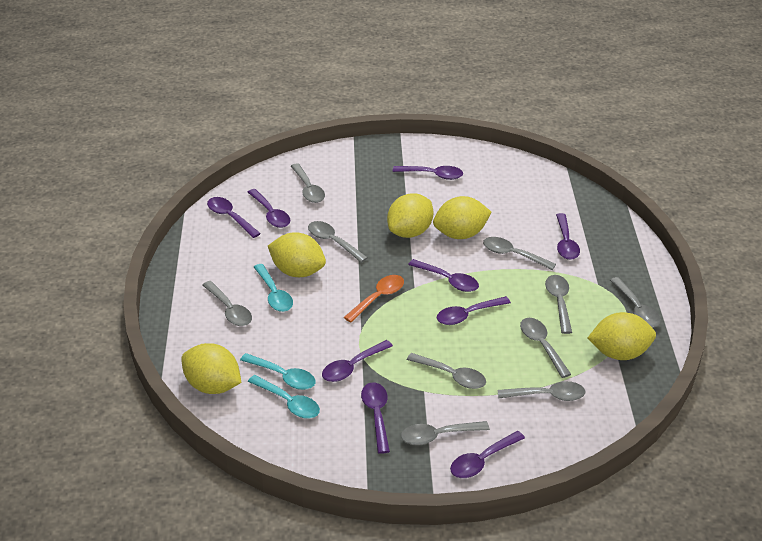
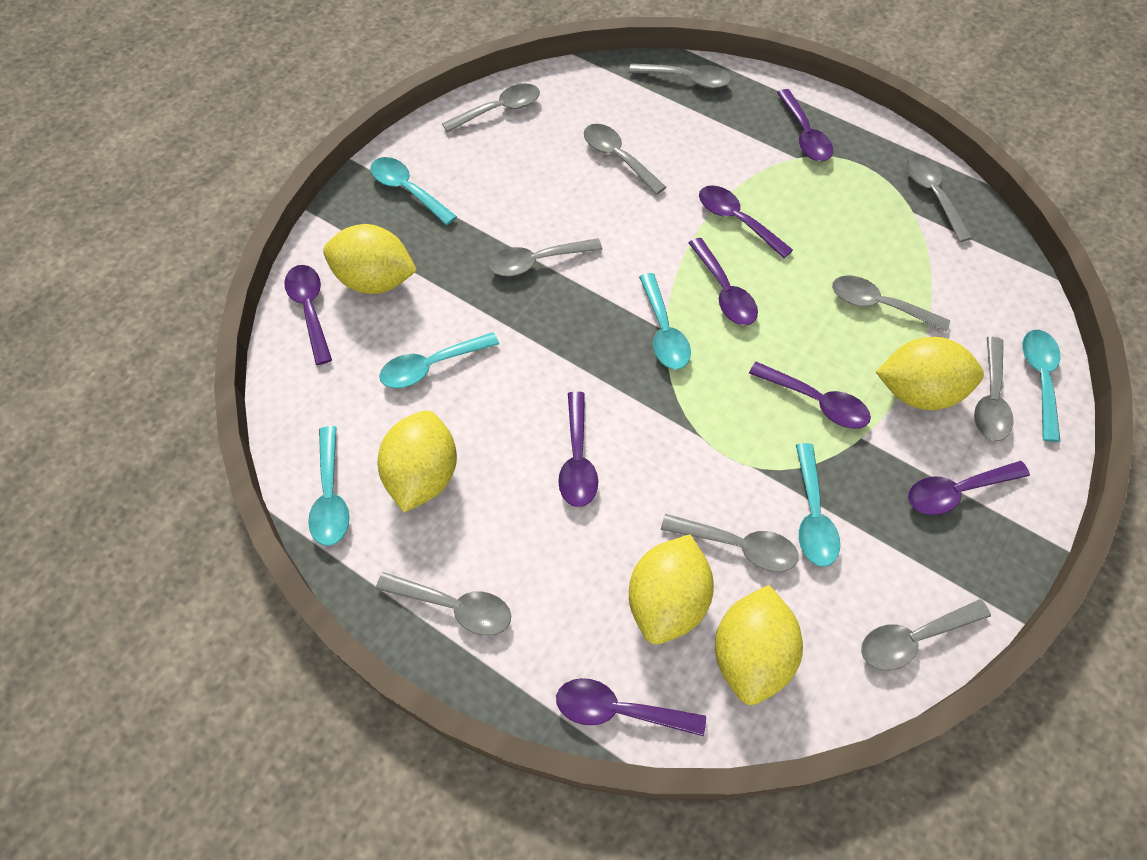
orange spoon: [344,275,404,322] = 1 -> none = 0
purple spoon: [207,197,261,238] [248,189,290,228] [322,340,393,382] [361,382,390,454] [393,166,463,180] [408,259,479,292] [437,296,511,325] [450,431,525,478] [556,213,580,260] = 9 -> [284,265,332,365] [556,678,706,736] [558,391,598,507] [689,238,758,325] [699,185,793,258] [749,362,871,429] [777,89,833,161] [908,461,1030,515] = 8
turquoise spoon: [240,353,316,390] [248,375,320,419] [254,264,293,312] = 3 -> [308,426,350,546] [370,157,457,225] [379,332,499,388] [639,273,691,369] [796,443,840,567] [1022,330,1060,442] = 6

